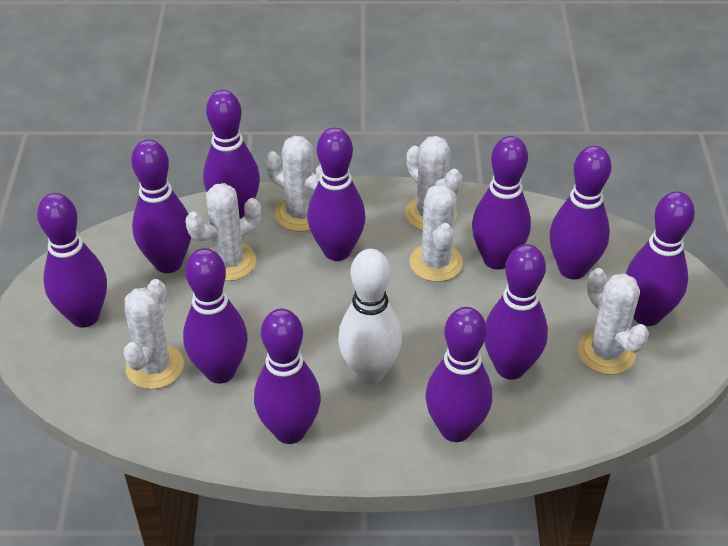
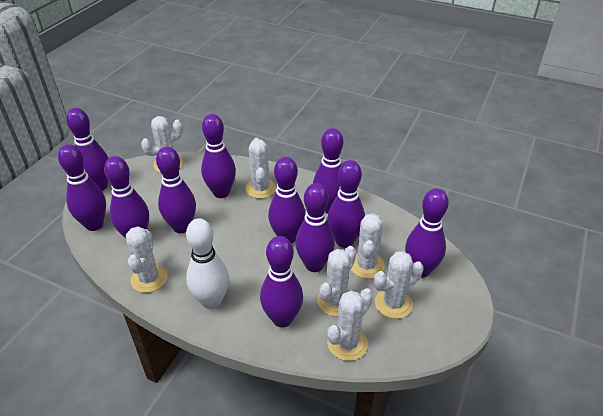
white cactus: [124,279,184,389] [185,183,261,281] [265,136,322,232] [405,136,462,231] [410,184,463,282] [578,268,649,375] = 6 -> [126,226,168,293] [141,116,183,173] [245,138,276,199] [317,246,356,316] [327,288,373,361] [351,214,385,279] [374,251,424,319] = 7

